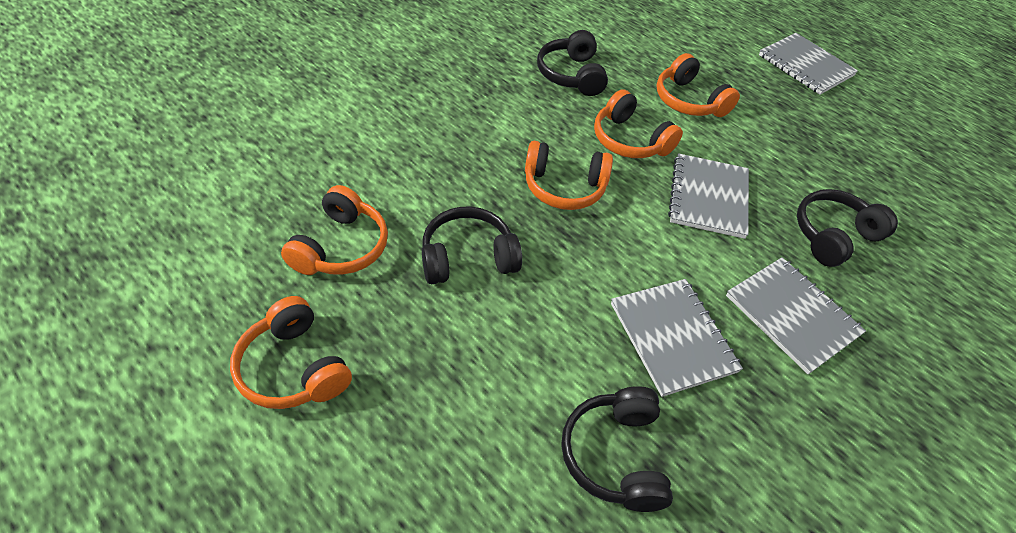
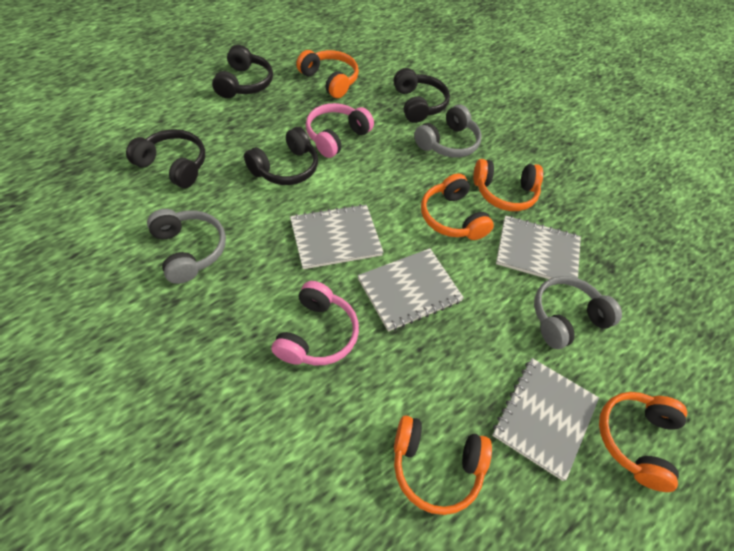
grey headphones: none = 0 -> [147,209,226,284] [414,105,482,157] [534,276,622,349] = 3
pink headphones: none = 0 -> [271,281,359,365] [306,103,374,158] = 2

